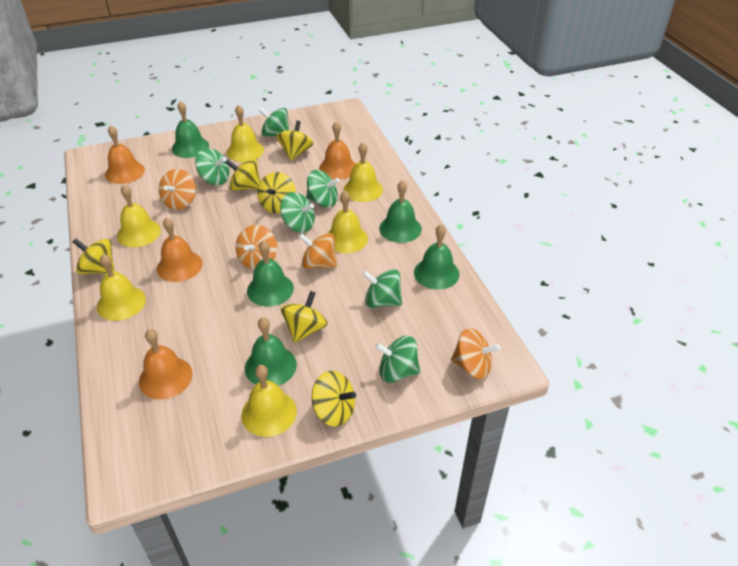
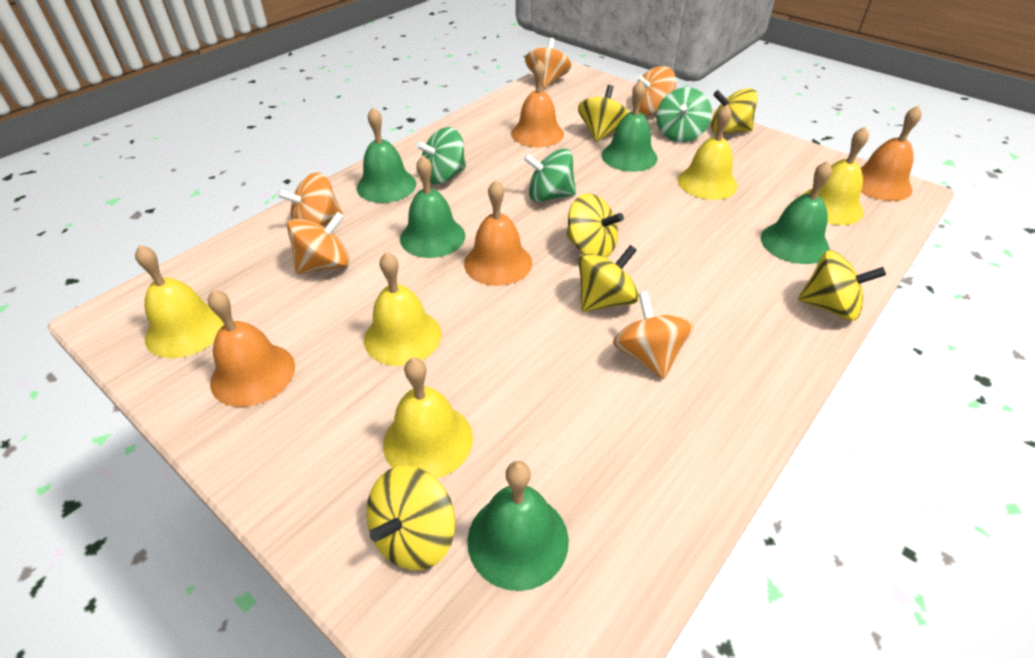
green spinning top: [195,148,230,185] [258,108,289,136] [280,192,315,233] [306,170,340,208] [362,269,402,308] [375,336,420,383] = 6 -> [416,127,466,184] [524,148,576,202] [656,87,712,142] = 3
orange spinning top: [159,169,196,210] [236,225,277,270] [299,233,337,269] [451,328,500,379] = 4 -> [277,172,343,226] [287,212,349,274] [525,38,571,88] [613,292,694,379] [632,66,676,115] = 5
yellow bell: [97,254,146,321] [117,185,161,247] [227,105,264,162] [241,365,297,437] [328,190,368,253] [343,142,383,202] = 6 -> [135,245,224,358] [364,252,441,366] [383,358,473,479] [678,105,738,200] [801,127,869,225] = 5

